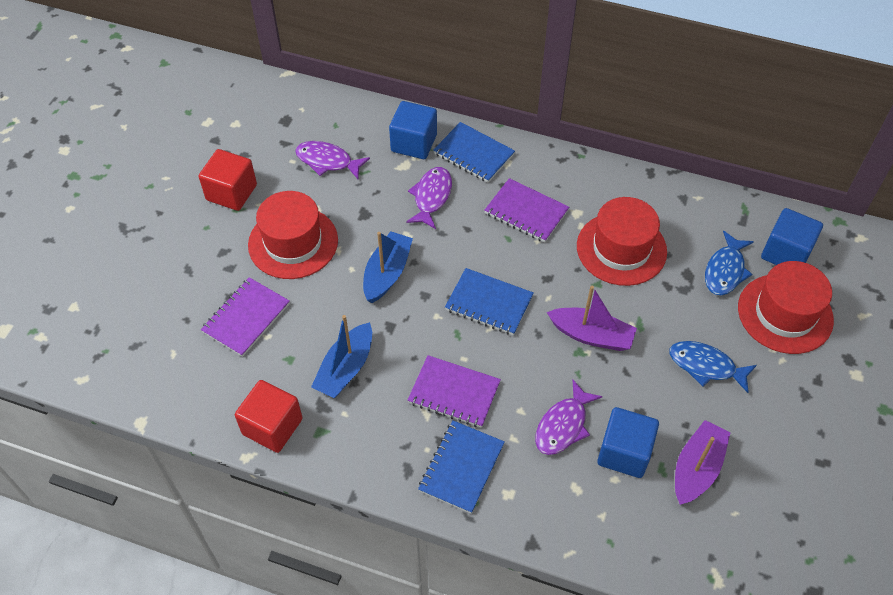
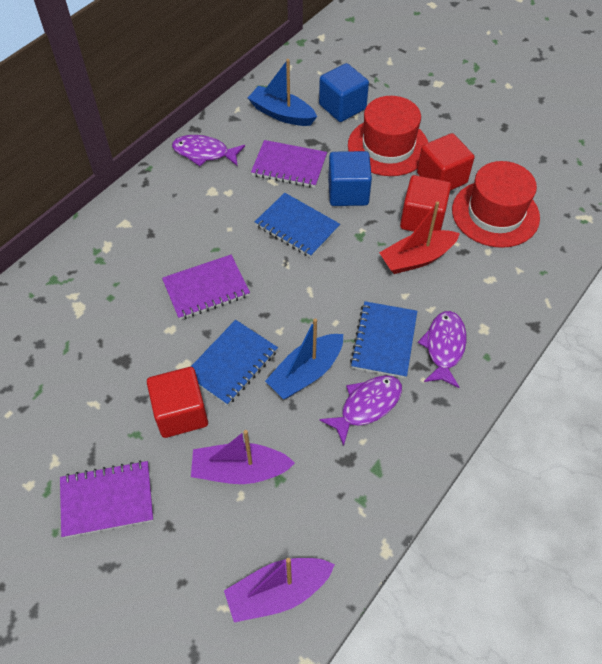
blue cube: [389,101,437,159] [597,407,659,478] [761,208,823,265] = 3 -> [319,63,369,122] [328,151,372,206] = 2
blue fish: [669,341,757,393] [705,231,754,295] = 2 -> none = 0
red boat: none = 0 -> [379,201,460,274] = 1
red cube: [199,149,257,211] [235,380,303,453] = 2 -> [147,367,208,438] [400,175,451,232] [417,133,475,190] = 3
red hat: [248,191,338,279] [577,197,667,286] [738,261,834,354] = 3 -> [348,96,428,176] [452,161,540,248] = 2

